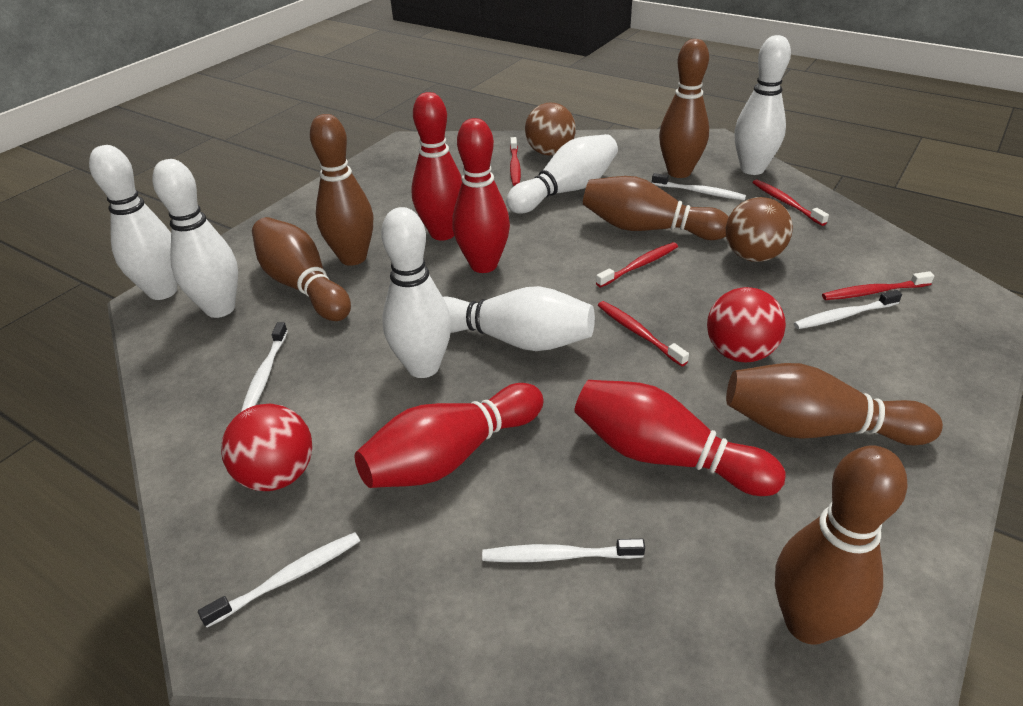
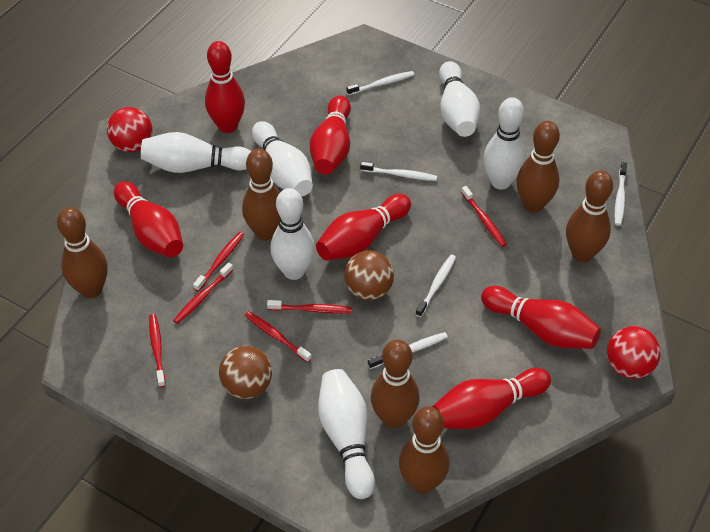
red bowling pin: [355,383,543,488] [411,92,462,241] [453,118,510,273] [574,380,786,496] = 4 -> [114,181,183,258] [205,41,245,133] [310,95,351,175] [316,194,411,261] [432,368,551,429] [481,286,601,349] = 6
red toothbrush: [510,137,521,186] [596,242,678,287] [598,301,689,366] [752,179,829,226] [822,271,934,300] = 5 -> [149,314,166,387] [173,263,233,324] [193,232,244,292] [245,311,312,362] [267,300,352,314] [461,186,507,247] = 6

